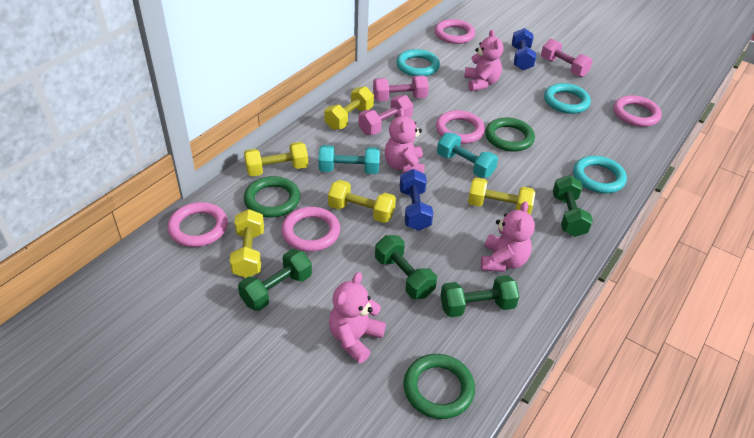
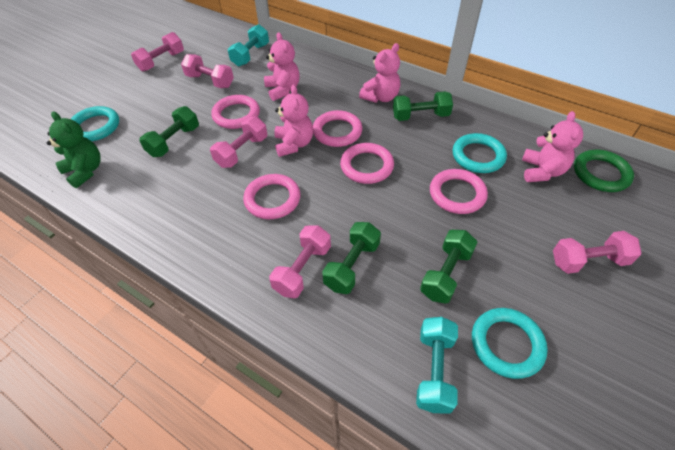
blue dumbbell: [400,169,433,231] [512,28,536,70] = 2 -> none = 0
green ring: [244,176,300,217] [404,354,475,419] [485,117,535,152] = 3 -> [574,150,634,192] = 1
green teddy bear: none = 0 -> [47,111,101,188] = 1
pink dumbbell: [358,95,413,135] [373,75,429,101] [541,39,593,77] = 3 -> [131,32,184,72] [181,54,234,88] [210,116,267,168] [269,225,331,298] [553,231,642,274] = 5
yellow dumbbell: [230,209,264,278] [244,142,308,177] [324,86,374,130] [328,180,396,223] [468,178,535,215] = 5 -> none = 0

